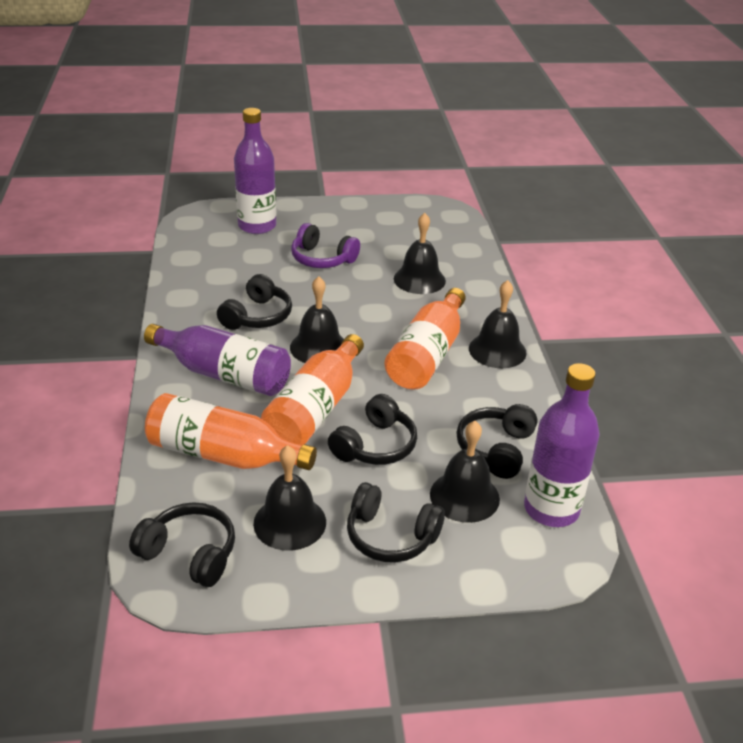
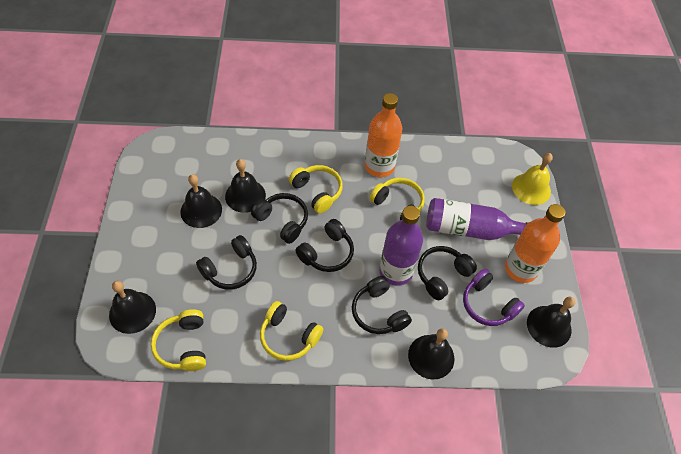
orange bottle: [145,393,317,470] [261,334,364,445] [385,288,466,390] = 3 -> [365,93,402,177] [505,204,565,283] = 2
purple bottle: [144,324,291,396] [234,108,277,234] [524,363,600,527] = 3 -> [379,206,423,286] [426,198,529,240] = 2
yellow bell: none = 0 -> [512,153,553,205] = 1
yellow headphones: none = 0 -> [151,309,206,371] [260,301,323,361] [289,165,343,214] [369,178,425,220] = 4

